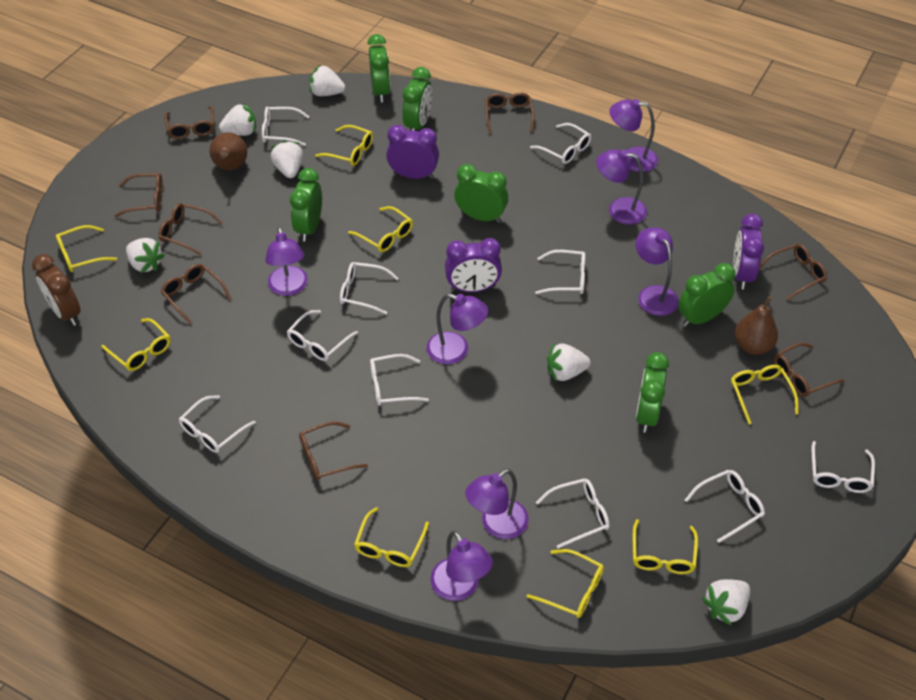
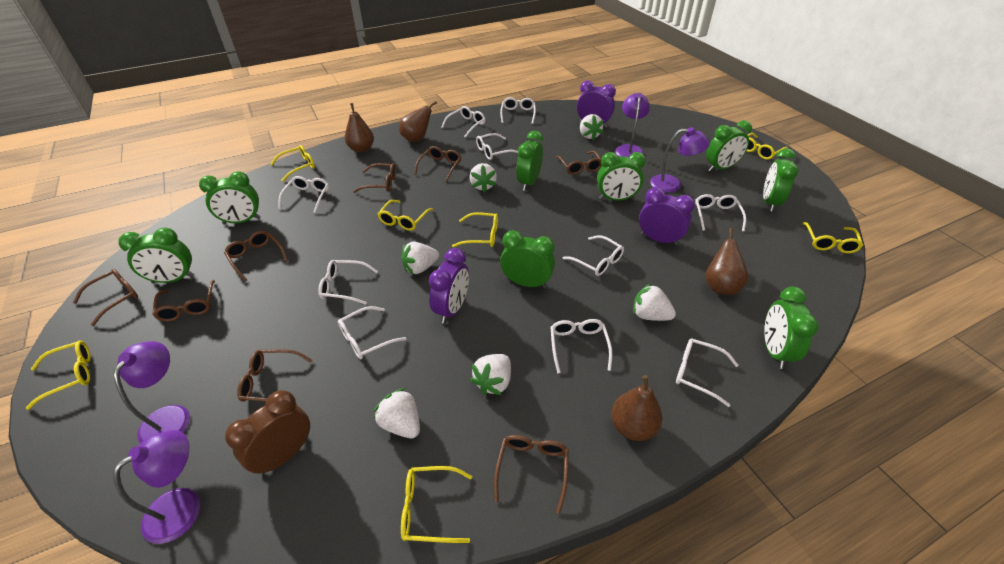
brown pear: [209,132,247,170] [735,296,778,355] = 2 -> [345,103,374,153] [399,101,437,142] [611,375,662,441] [705,228,748,295] = 4
green clock: [290,168,322,242] [368,34,390,102] [402,67,432,131] [454,164,508,223] [636,352,669,433] [678,263,735,327] = 6 -> [118,228,195,283] [199,171,261,225] [500,230,555,288] [516,131,543,191] [597,152,646,201] [706,120,752,171] [763,148,798,212] [764,287,819,369] = 8
purple lamp: [265,226,308,296] [427,294,488,364] [430,531,493,601] [465,469,529,539] [596,149,647,224] [610,99,658,172] [635,228,679,316] = 7 -> [113,341,190,443] [113,430,200,544] [615,93,650,158] [650,127,710,193] = 4
yellow glasses: [56,225,117,272] [101,318,171,371] [315,125,373,166] [348,206,413,252] [354,507,429,567] [527,549,604,618] [633,519,698,574] [731,365,799,424] = 8 -> [26,340,91,410] [270,145,315,182] [377,200,433,231] [401,466,472,543] [452,212,498,247] [746,133,788,160] [802,222,863,253] = 7

